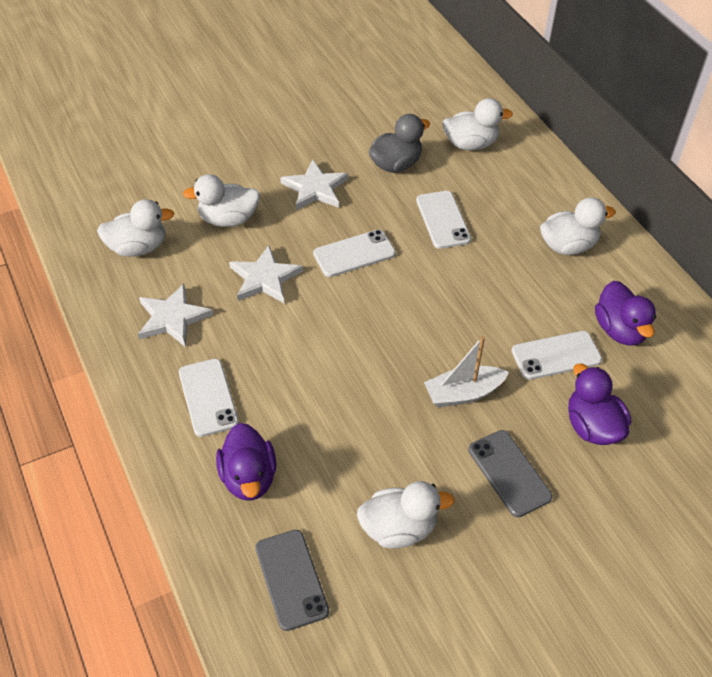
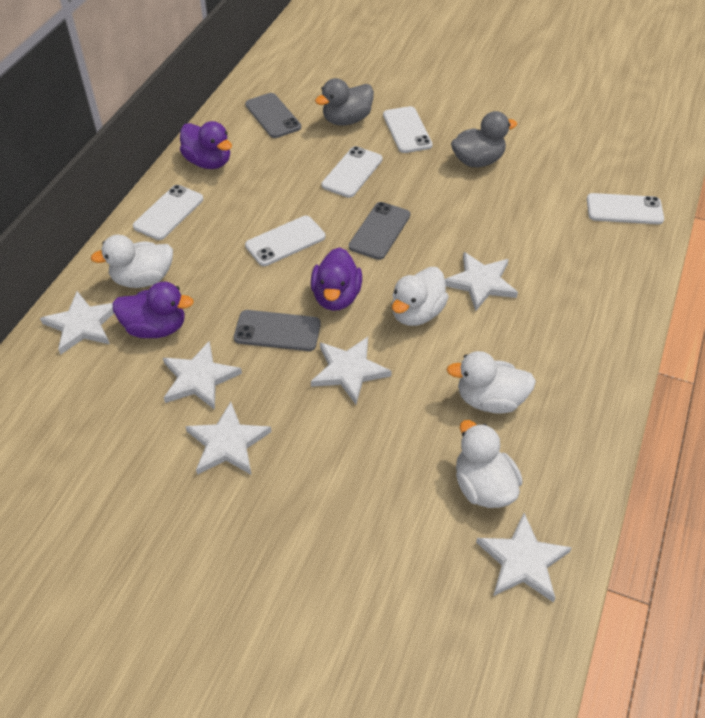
grey duck: [369,114,430,173] = 1 -> [315,78,374,125] [451,111,517,167] = 2
grey phone: [255,530,329,631] [468,430,553,517] = 2 -> [234,310,321,351] [245,93,301,138] [349,202,410,260] = 3
white boat: [424,336,509,408] = 1 -> none = 0
white duck: [97,199,174,257] [183,174,260,227] [357,481,454,548] [442,98,513,150] [540,197,616,255] = 5 -> [91,235,173,288] [392,267,449,326] [446,351,536,414] [456,420,523,508] = 4
white phone: [179,359,239,437] [313,230,396,277] [416,191,471,249] [512,331,602,380] = 4 -> [133,185,203,240] [245,216,325,266] [322,146,383,198] [383,106,433,153] [587,193,664,224] = 5
white star: [138,284,213,347] [229,245,303,303] [280,159,348,210] = 3 -> [40,291,114,355] [163,341,242,410] [185,402,272,475] [311,337,392,404] [445,252,518,311] [476,513,572,602] = 6

